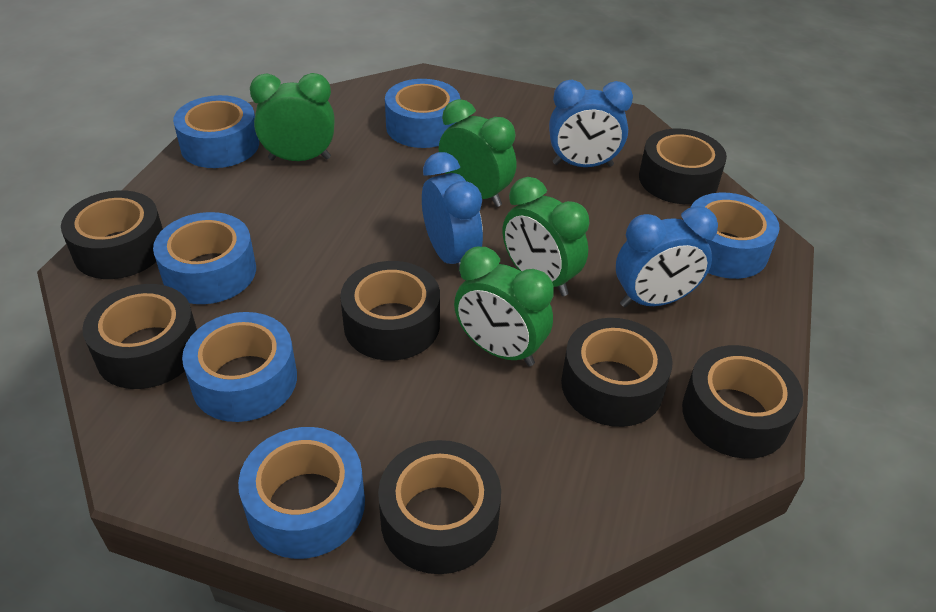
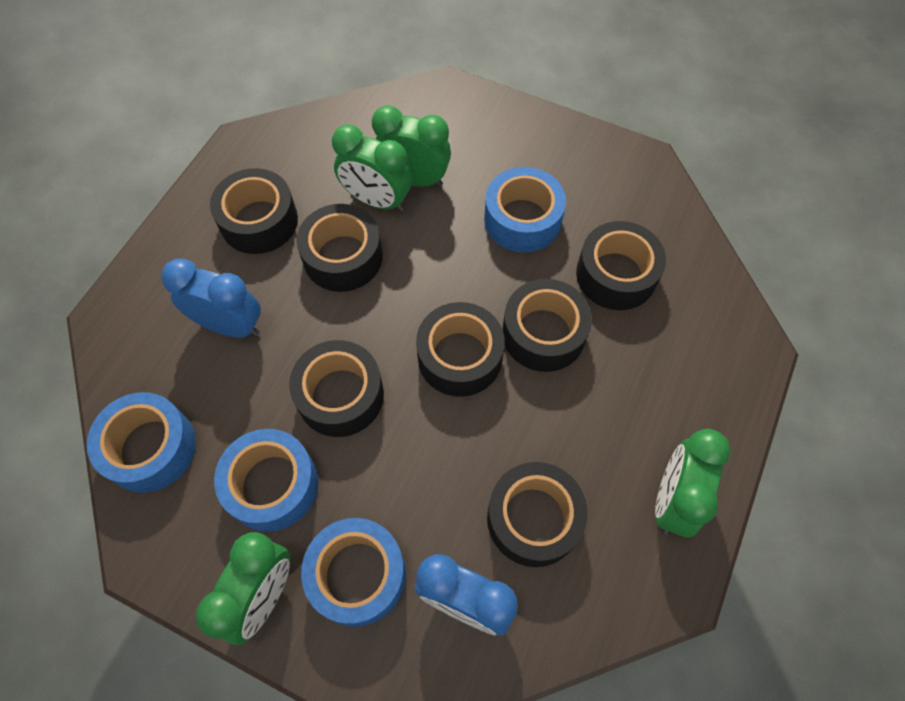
blue clock: [422,152,483,276] [549,80,633,167] [616,206,718,308] = 3 -> [161,258,261,338] [415,554,518,635] = 2
blue tape: [153,212,256,304] [173,95,259,168] [182,312,297,422] [238,427,365,559] [385,79,460,148] [690,193,780,279] = 6 -> [87,392,196,493] [214,429,318,532] [301,518,406,627] [484,167,566,253] = 4

